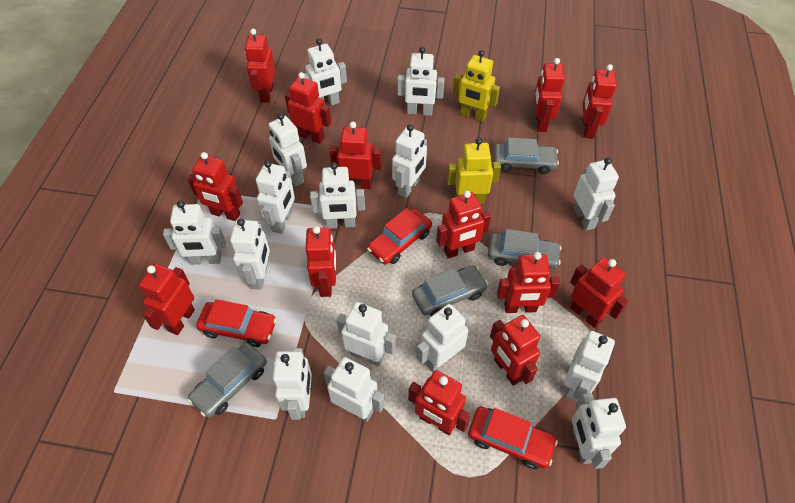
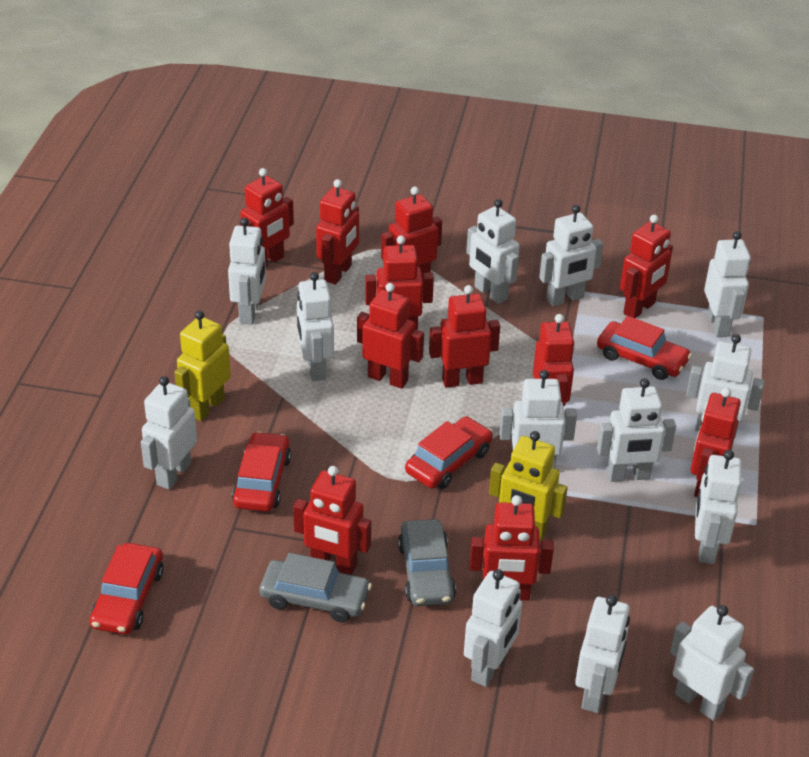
grey car: [187,343,267,418] [412,265,488,316] [488,229,561,269] [494,137,559,174] = 4 -> [260,553,372,622] [398,519,456,606] = 2
red car: [196,299,277,347] [367,208,432,265] [468,406,558,469] = 3 -> [90,543,164,635] [232,431,291,512] [405,416,493,489] [597,316,692,380] = 4
red robot: [139,264,195,335] [188,152,243,221] [245,29,275,103] [285,72,331,144] [306,226,336,297] [330,122,382,189] [408,370,471,435] [436,191,491,259] [490,315,540,386] [497,252,560,313] [534,58,565,132] [570,257,628,328] [582,64,617,139] = 13 -> [240,168,294,267] [293,466,371,574] [316,179,359,285] [357,283,424,389] [365,235,434,330] [381,186,442,279] [429,285,500,388] [470,495,554,600] [533,314,575,406] [620,215,673,318] [691,388,741,497] = 11
white robot: [163,200,226,265] [230,218,270,290] [256,160,295,234] [269,113,307,187] [273,348,312,420] [304,38,347,105] [310,162,365,228] [324,357,385,422] [337,302,396,367] [392,124,427,198] [397,47,445,116] [416,304,469,372] [564,331,615,401] [572,393,626,469] [574,157,619,231] = 15 -> [141,376,197,490] [228,217,266,325] [297,272,334,381] [464,569,522,687] [466,199,520,304] [499,370,577,469] [539,205,603,307] [575,595,630,713] [597,378,676,482] [670,605,754,721] [686,334,765,439] [695,450,742,564] [704,231,751,337] = 13

